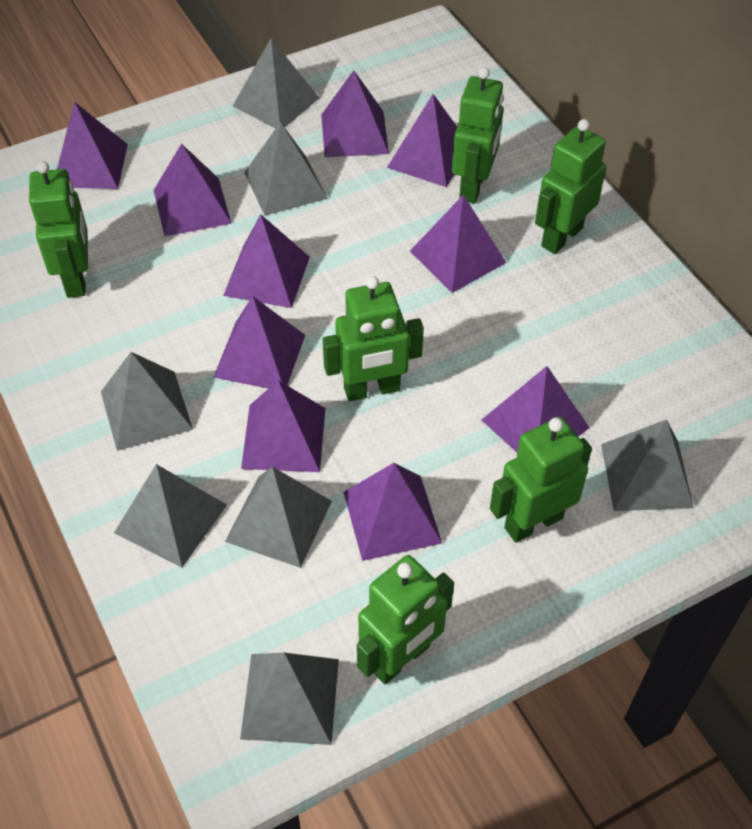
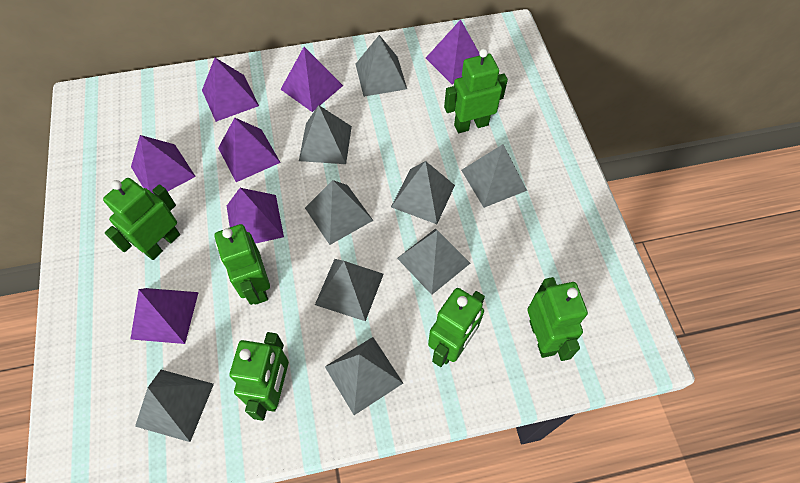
grey pyramid: [101,352,193,451] [114,464,227,568] [225,467,332,568] [233,38,319,129] [240,653,339,745] [244,122,328,216] [601,419,694,511] = 7 -> [135,370,214,442] [299,105,352,164] [305,180,373,245] [315,259,384,321] [325,337,403,415] [356,35,407,97] [391,161,455,224] [397,228,470,295] [461,144,527,208] = 9
purple pyramid: [57,102,128,189] [154,144,232,236] [213,296,305,389] [223,214,310,308] [241,380,325,472] [321,70,389,157] [344,463,442,561] [387,94,457,187] [410,195,506,293] [482,366,590,452] = 10 -> [130,288,199,344] [131,135,196,195] [202,58,259,122] [218,118,281,182] [227,188,284,244] [280,47,343,112] [426,19,480,85] = 7

